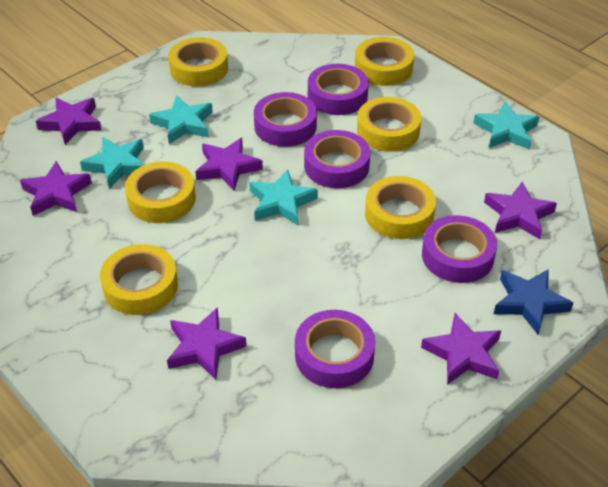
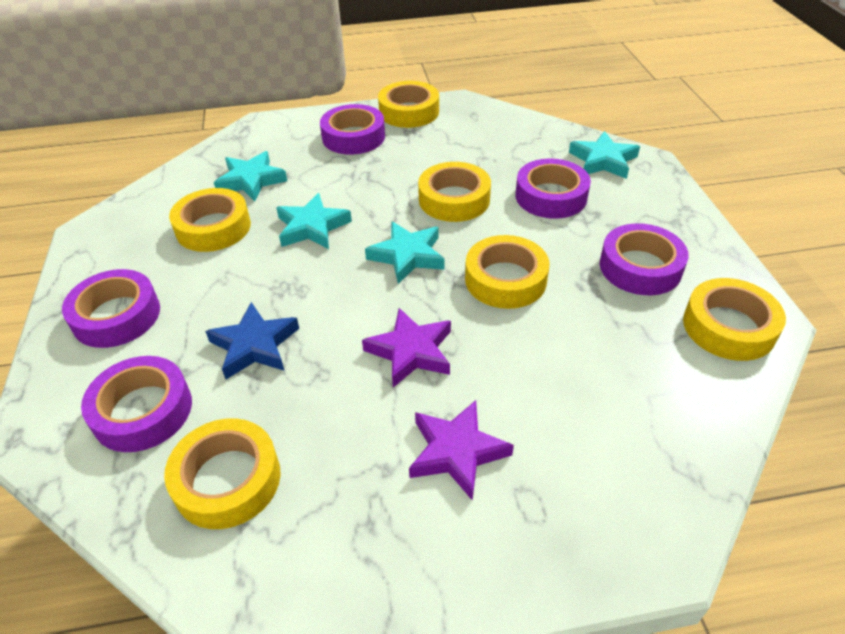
purple star: [20,161,92,216] [36,98,102,145] [167,307,247,380] [195,138,263,191] [421,313,501,385] [484,182,557,239] = 6 -> [362,308,451,387] [409,400,514,501] = 2

